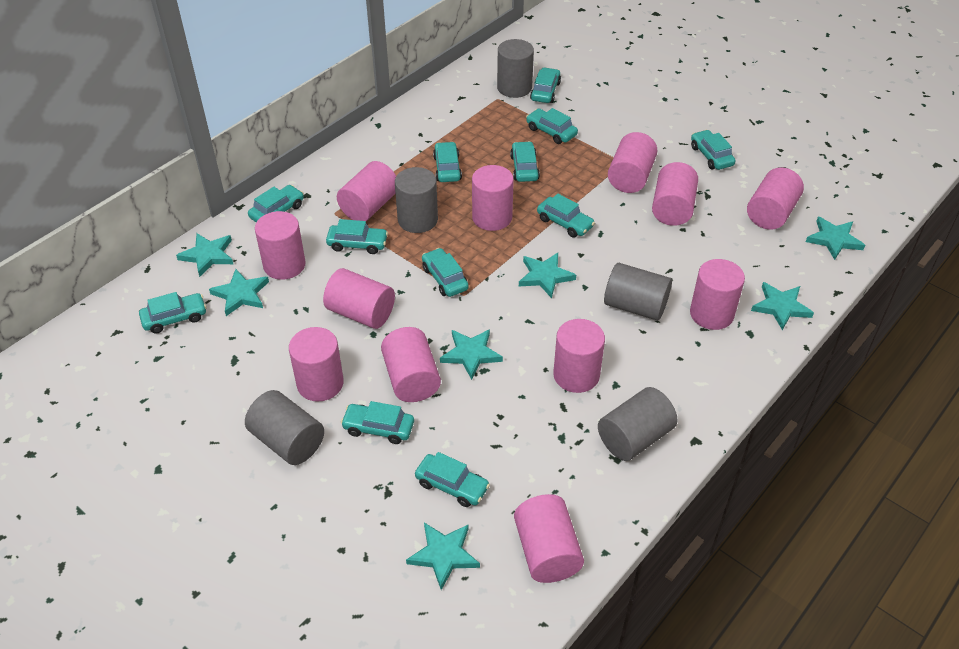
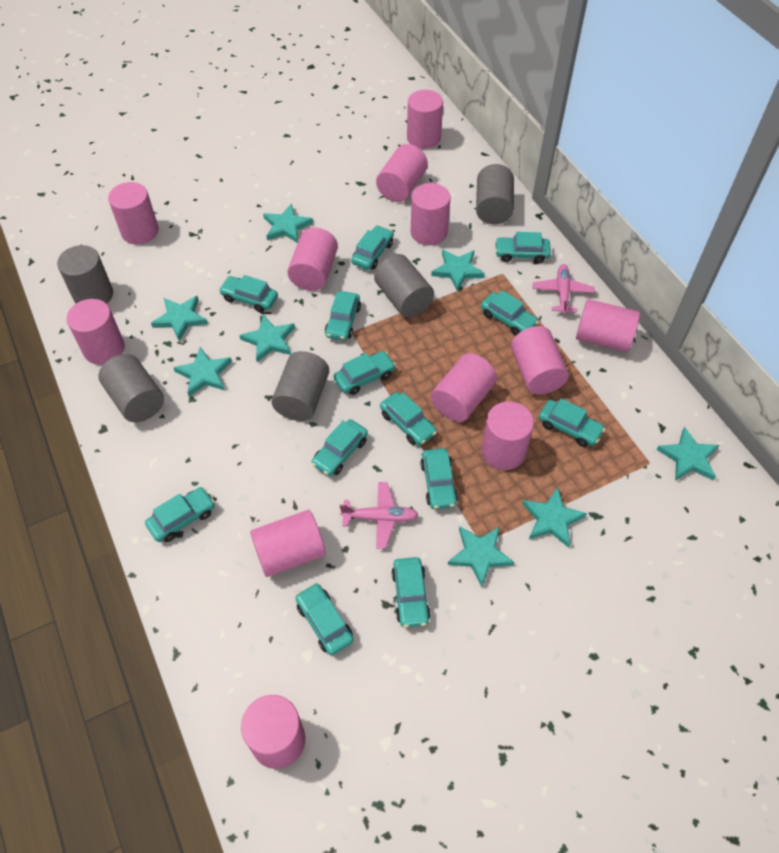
pink plane: none = 0 -> [340,482,419,549] [533,264,595,315] = 2
turquoise car: [139,292,207,333] [248,185,304,222] [326,219,388,254] [341,401,414,444] [415,452,490,507] [422,248,469,297] [433,142,462,182] [510,141,540,182] [526,108,578,144] [530,67,561,103] [537,194,595,238] [691,130,736,170] = 12 -> [145,487,215,542] [219,275,278,313] [295,583,354,655] [311,419,368,476] [325,291,361,341] [334,351,396,395] [351,225,394,270] [380,392,437,446] [392,557,431,628] [420,448,458,509] [481,290,539,336] [495,232,551,263] [539,398,605,447] = 13
turquoise star: [176,233,233,277] [209,269,269,316] [406,523,480,590] [440,329,503,380] [519,253,576,298] [751,282,814,330] [806,217,865,260] = 7 -> [151,296,208,341] [174,347,232,397] [239,315,295,362] [263,203,313,243] [431,249,485,292] [448,526,515,587] [522,487,587,548] [657,427,719,481] = 8

